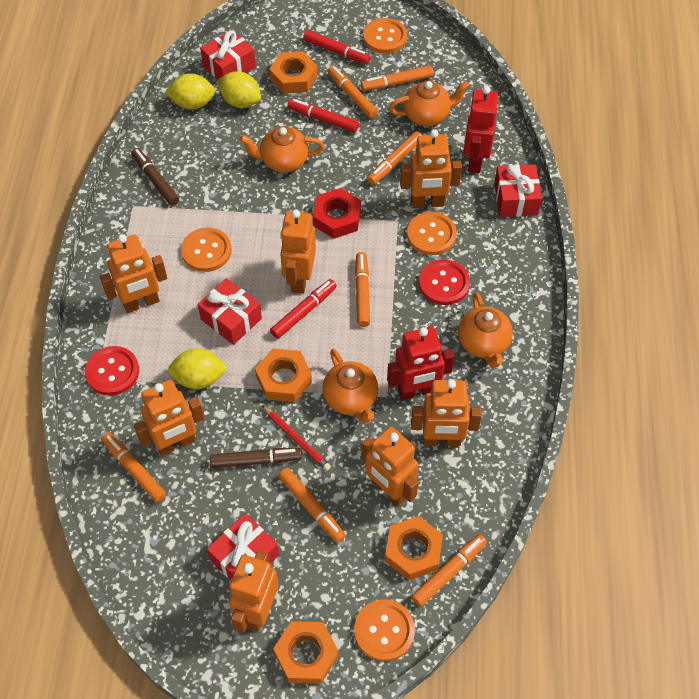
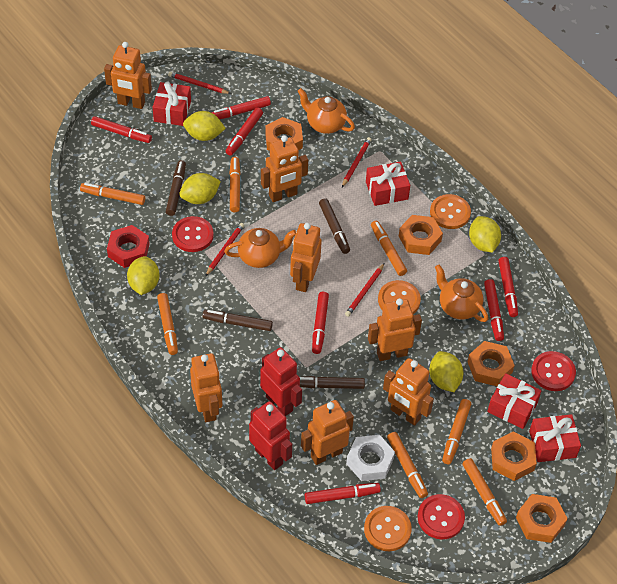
brown marker: [131,148,179,206] [210,448,302,468] = 2 -> [166,160,186,216] [202,310,273,331] [299,376,365,389] [319,198,350,254] = 4
orange button: [181,228,232,272] [354,600,415,661] [363,18,407,54] [407,212,457,255] = 4 -> [364,506,412,551] [378,280,421,314] [430,194,471,229] = 3
orange nut: [255,349,312,402] [269,51,318,94] [273,621,339,684] [385,516,443,580] = 4 -> [265,117,303,151] [399,215,443,255] [468,341,515,386] [491,431,537,481] [516,494,568,543] = 5
orange teapot: [240,126,324,173] [322,349,378,423] [389,81,469,126] [458,292,513,368] = 4 -> [224,228,296,268] [297,88,355,134] [435,265,488,322] = 3
red button: [85,346,139,396] [419,259,470,305] = 2 -> [172,216,214,252] [418,494,465,539] [531,351,576,391] = 3
red marker: [270,279,337,339] [287,99,359,133] [303,30,371,64] = 3 -> [91,116,152,143] [211,96,271,119] [226,108,263,156] [305,483,381,504] [312,292,329,354] [484,279,504,341] [498,257,518,317] = 7
red pencil: [262,405,331,471] = 1 -> [168,72,231,94] [205,223,244,276] [342,137,372,187] [345,264,384,317] = 4
white nut: none = 0 -> [346,435,395,481] = 1
yellow lemon: [165,74,216,110] [168,348,228,389] [218,71,261,108] = 3 -> [127,256,159,295] [179,173,221,204] [183,111,226,141] [429,351,464,392] [469,216,501,253] = 5

